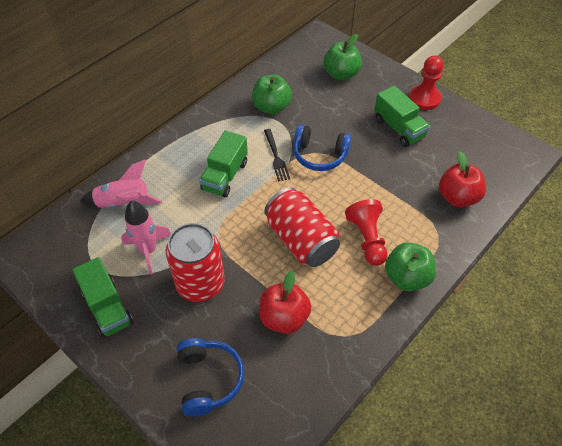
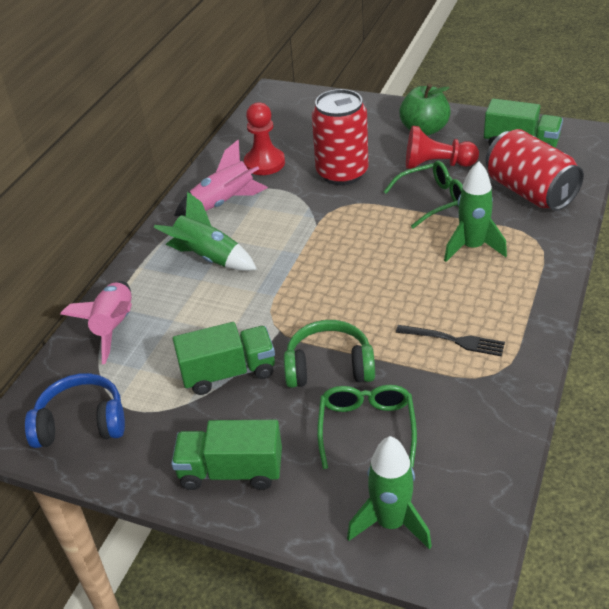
blue headphones: [177,338,244,416] [294,125,352,171] = 2 -> [25,373,125,448] = 1
green apple: [252,74,292,114] [324,34,362,81] [385,242,436,291] = 3 -> [399,84,451,136] = 1
green glasses: none = 0 -> [317,385,417,469] [384,161,463,229] = 2
green headphones: none = 0 -> [284,320,375,388] = 1
green rocket: none = 0 -> [153,192,257,271] [347,436,432,550] [444,161,507,262] = 3
red apple: [259,271,311,334] [439,151,486,207] = 2 -> none = 0

